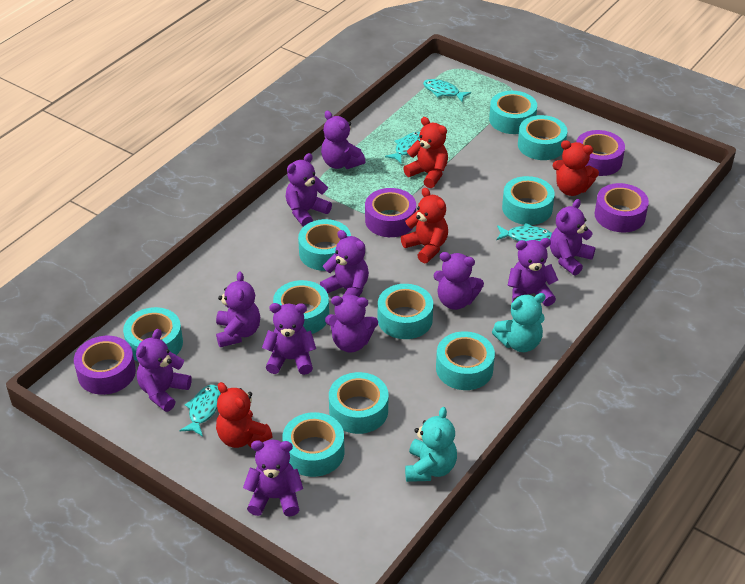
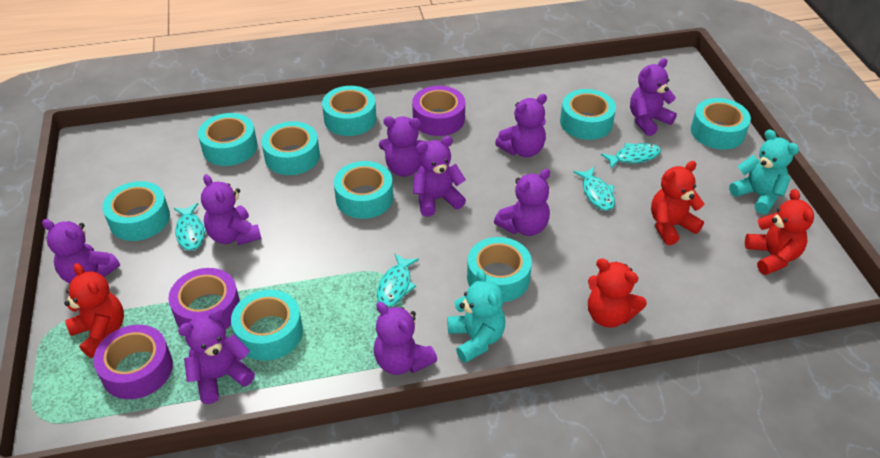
purple tape: [74,336,136,395] [365,188,416,237] [576,130,625,176] [594,183,649,232] = 4 -> [93,325,173,399] [168,268,240,330] [412,86,465,136] = 3
purple teddy bear: [136,329,192,412] [216,272,260,347] [243,440,303,517] [262,303,316,375] [286,153,332,227] [320,230,369,297] [321,111,366,169] [325,295,378,352] [433,252,484,310] [507,238,558,306] [550,199,596,276] = 11 -> [42,219,120,284] [178,309,255,404] [201,174,261,245] [374,302,437,375] [379,116,427,177] [413,136,466,217] [494,169,550,236] [495,94,547,157] [630,58,677,136] = 9
turquoise tape: [123,307,183,362] [273,280,329,334] [282,412,345,477] [298,219,351,271] [329,372,388,434] [378,284,433,339] [436,331,495,390] [489,91,537,134] [502,176,555,225] [518,115,567,160] = 10 -> [102,181,170,241] [198,113,257,166] [231,290,303,361] [261,121,320,175] [322,86,376,136] [334,161,393,219] [467,237,532,302] [560,89,616,140] [691,98,751,150] = 9

